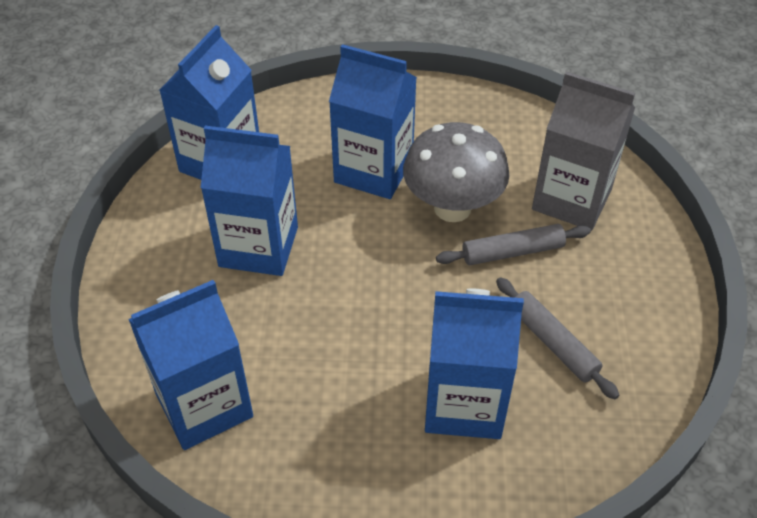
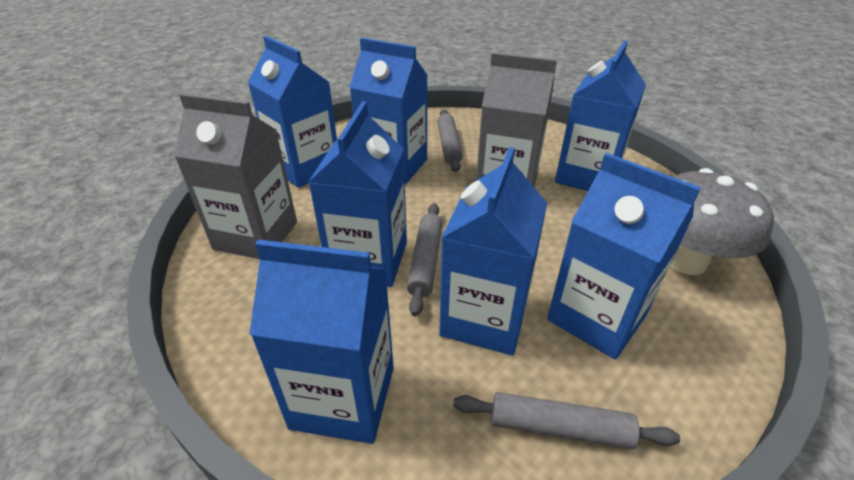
blue carton: [129,280,253,450] [159,25,259,180] [201,126,298,276] [329,44,417,199] [425,289,524,439] = 5 -> [248,36,337,188] [249,239,394,444] [308,101,407,287] [349,38,428,185] [439,147,547,356] [547,153,701,359] [555,40,646,191] = 7
grey carton: [532,72,635,231] = 1 -> [174,93,297,259] [476,52,557,186] = 2
grey rolling pin: [436,224,591,265] [496,277,619,400] = 2 -> [407,203,443,316] [437,109,463,172] [453,392,680,449] = 3

